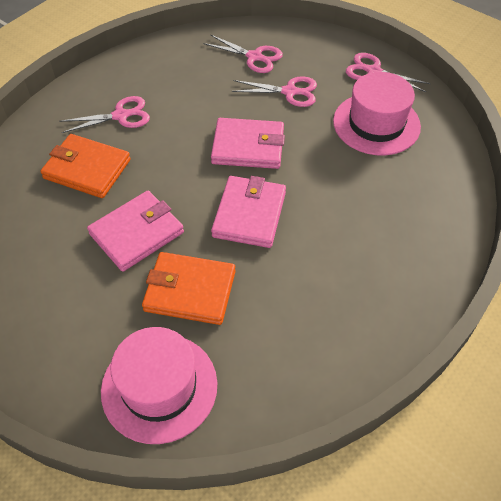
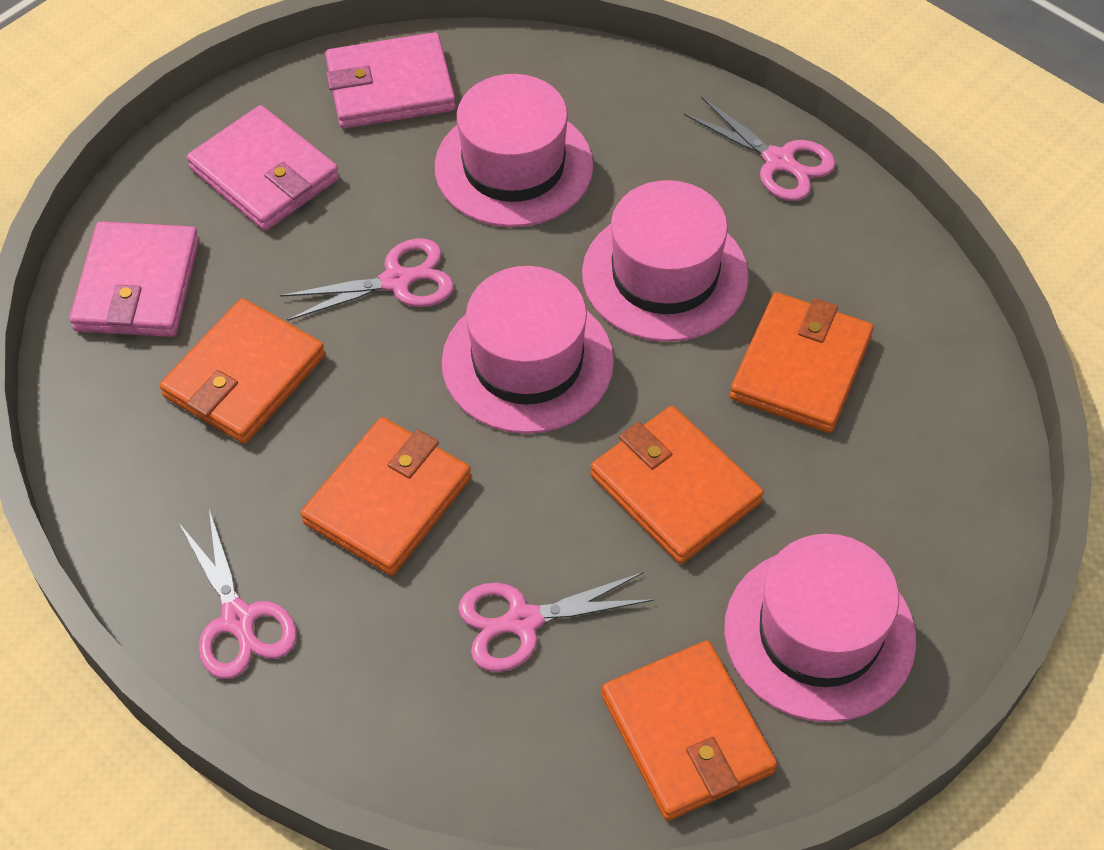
orange wallet: [40,134,131,198] [142,252,236,325] = 2 -> [159,298,325,444] [301,417,471,576] [590,406,764,564] [601,641,777,821] [730,292,874,433] = 5
pink hat: [101,327,217,444] [333,72,421,155] = 2 -> [435,74,593,227] [442,266,614,434] [582,180,749,342] [724,534,916,722] = 4

